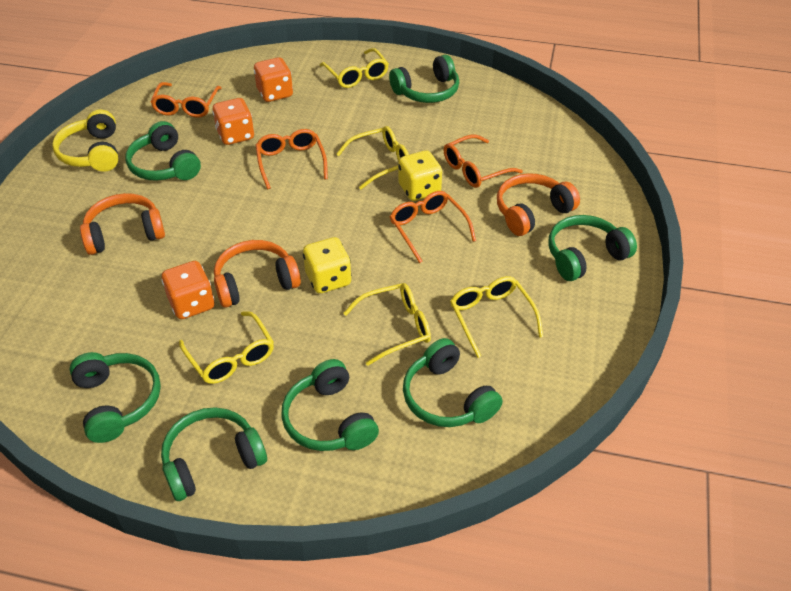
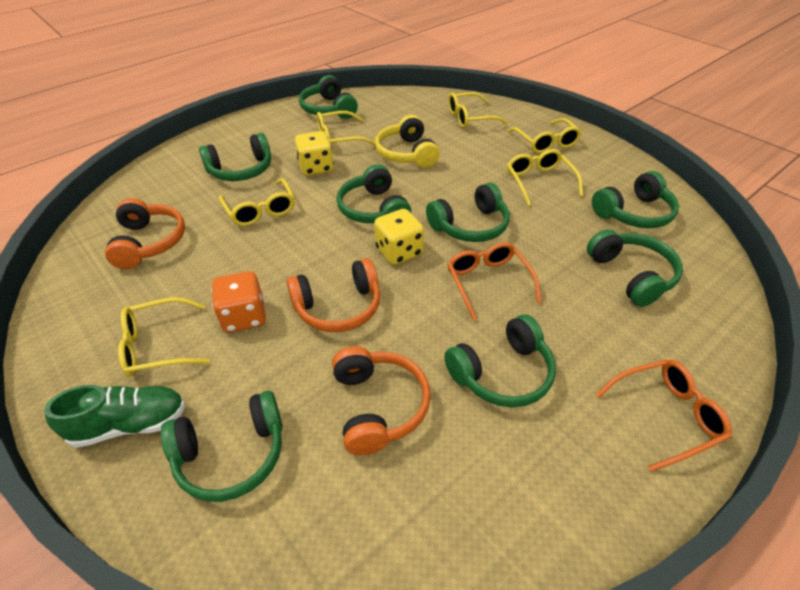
green headphones: [69,352,161,443] [125,121,201,181] [161,407,267,501] [281,359,379,451] [389,55,459,103] [403,338,503,427] [548,215,637,281] = 7 -> [161,391,283,502] [199,133,271,181] [299,75,358,119] [337,165,411,223] [426,183,510,242] [444,314,556,407] [587,229,683,307] [592,171,679,228] = 8
green shoe: none = 0 -> [44,385,185,448] = 1
orange dice: [162,261,214,319] [212,98,254,145] [254,57,293,102] = 3 -> [211,271,266,333] = 1
orange glasses: [150,82,222,118] [255,129,328,189] [390,191,476,263] [444,134,523,188] = 4 -> [447,242,541,321] [596,359,732,472] = 2
yellow glasses: [179,311,274,384] [320,48,389,88] [337,126,409,190] [343,283,431,366] [450,276,543,358] = 5 -> [118,297,209,377] [219,179,295,226] [317,111,375,145] [448,92,508,128] [507,149,583,206] [508,118,582,154] = 6

